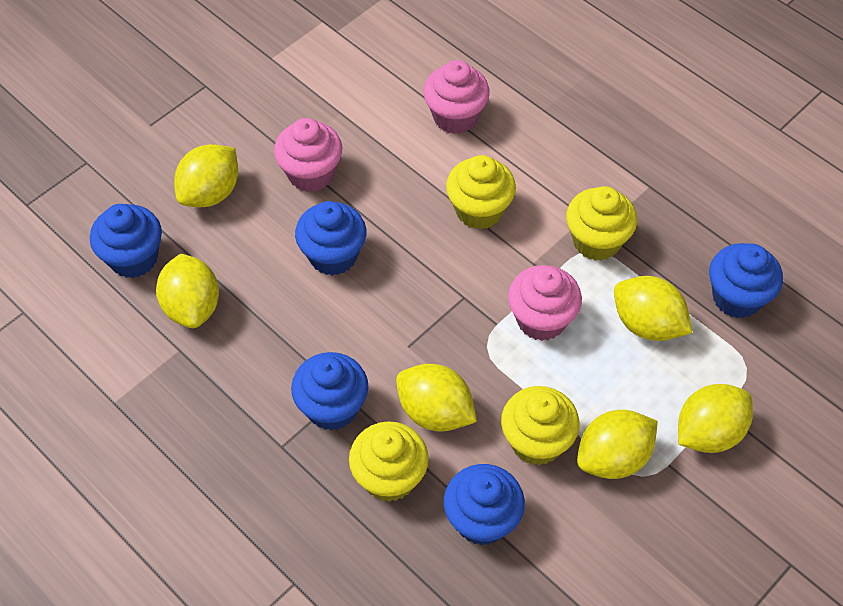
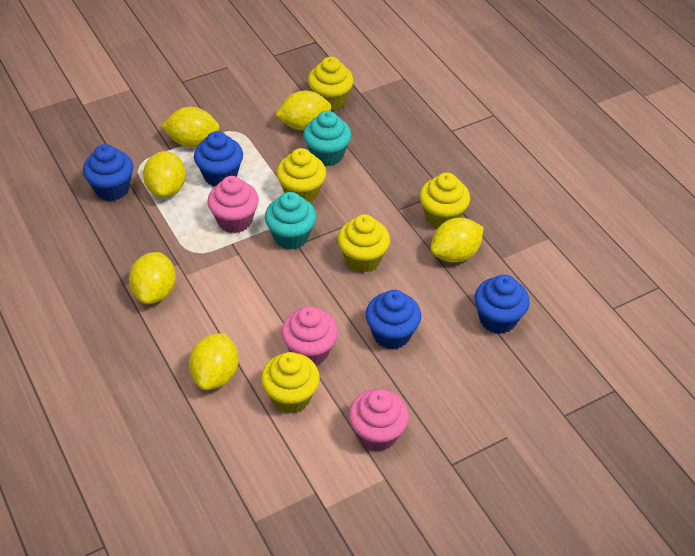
blue cupcake: [90,204,162,278] [291,352,368,431] [295,201,366,275] [444,464,525,546] [709,243,783,318] = 5 -> [83,144,133,201] [194,131,243,186] [366,290,421,349] [475,275,529,334] = 4
turquoise cupcake: none = 0 -> [265,192,316,250] [303,111,351,166] = 2
yellow cupcake: [349,421,429,502] [446,155,516,229] [501,386,580,465] [566,186,637,261] = 4 -> [261,352,320,414] [276,148,326,202] [308,57,354,111] [338,214,390,273] [420,173,470,228] = 5

